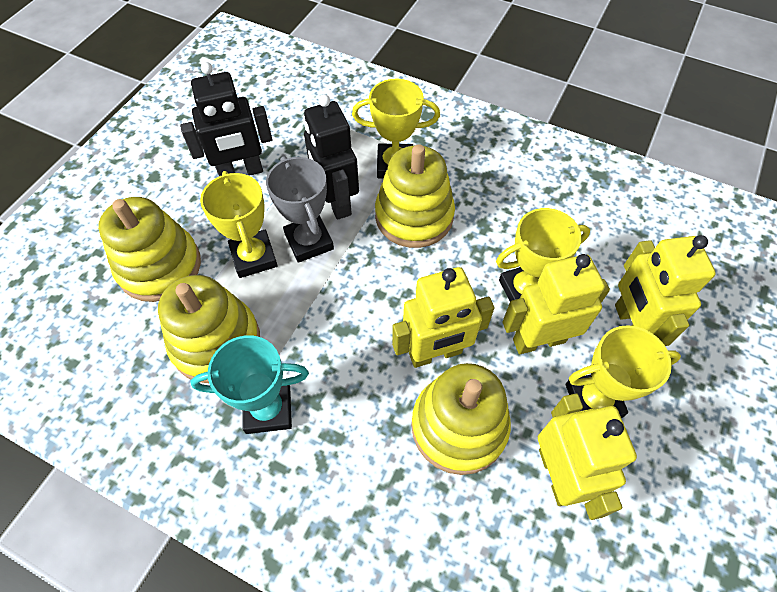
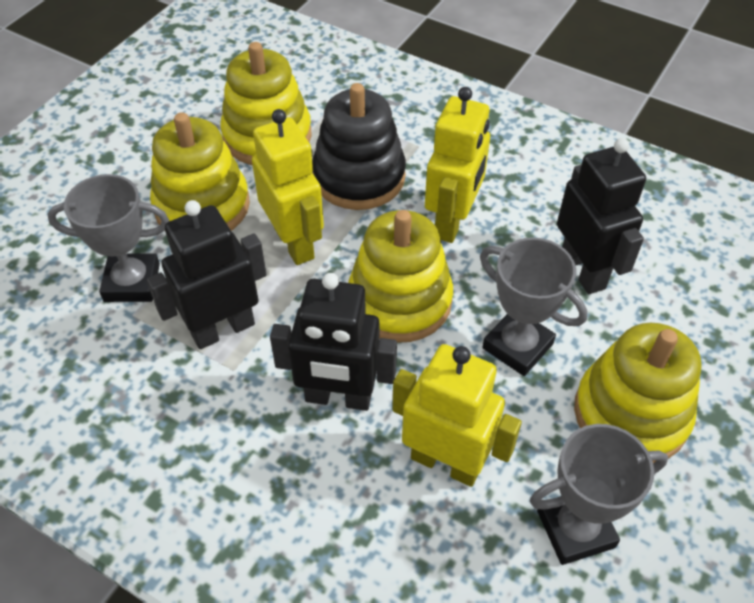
black robot: [180,62,272,176] [304,94,359,220] = 2 -> [147,200,267,349] [270,273,397,411] [557,138,646,294] = 3
black stacking toy: none = 0 -> [312,83,406,210] = 1
grey trophy: [266,156,334,263] = 1 -> [47,174,169,302] [480,237,587,376] [530,424,668,565] = 3
turquoise trophy: [190,335,309,434] = 1 -> none = 0
yellow robot: [392,267,495,368] [502,254,610,354] [538,394,637,520] [615,235,716,346] = 4 -> [252,109,324,265] [392,344,522,487] [425,87,490,243] = 3
yellow trophy: [200,171,278,278] [352,78,440,178] [496,208,590,301] [566,325,681,418] = 4 -> none = 0

